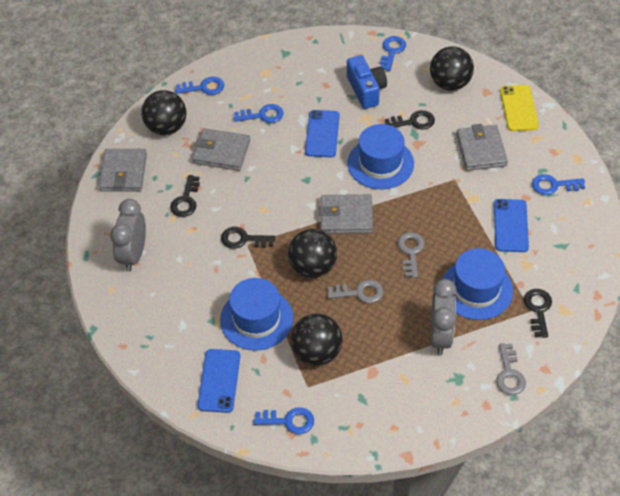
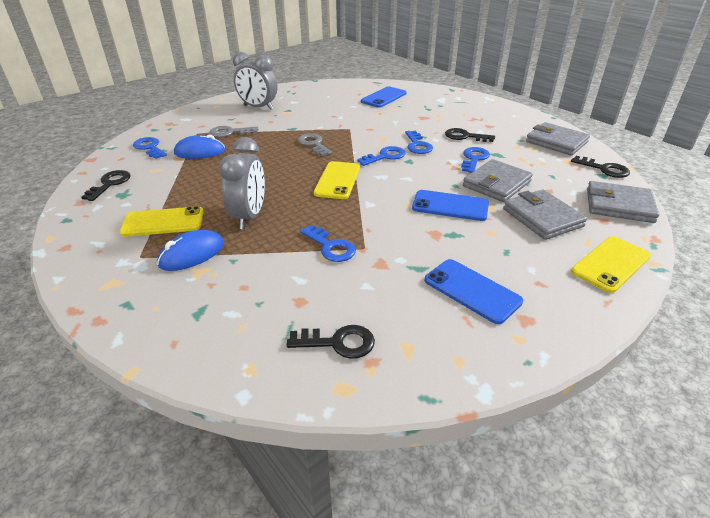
black ball: [141,90,186,135] [288,229,337,278] [291,314,343,366] [430,46,474,91] = 4 -> none = 0
blue camera: [347,55,387,109] = 1 -> none = 0
blue hat: [220,278,293,351] [347,124,414,189] [442,248,513,320] = 3 -> none = 0
blue mouse: none = 0 -> [157,230,224,271] [174,134,225,159] = 2
grey key: [327,280,383,303] [398,232,425,278] [496,343,526,395] = 3 -> [209,126,258,138] [298,133,332,156] = 2
yellow phone: [500,85,539,131] = 1 -> [120,206,204,237] [314,161,360,199] [571,236,651,293] = 3

